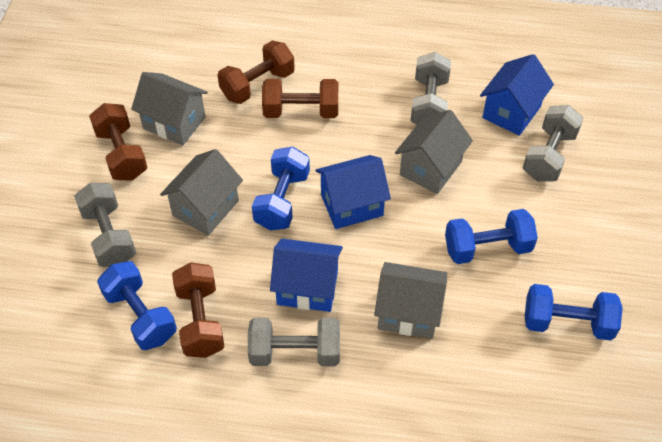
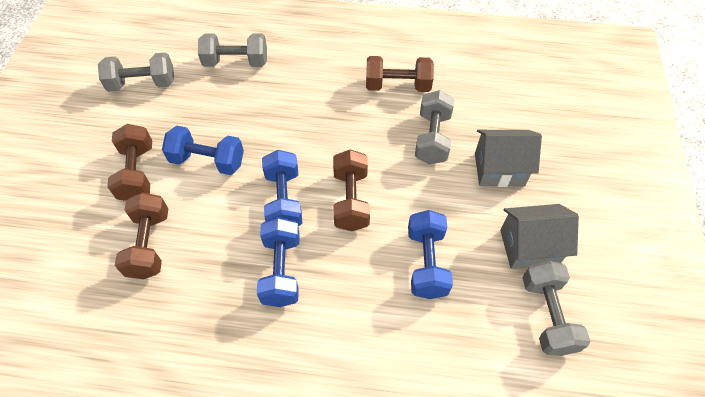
blue house: [270,239,343,312] [315,155,391,229] [480,54,554,136] = 3 -> none = 0
grey house: [131,72,208,145] [160,149,243,236] [374,262,447,339] [395,110,473,194] = 4 -> [475,130,542,187] [500,204,579,269] = 2

